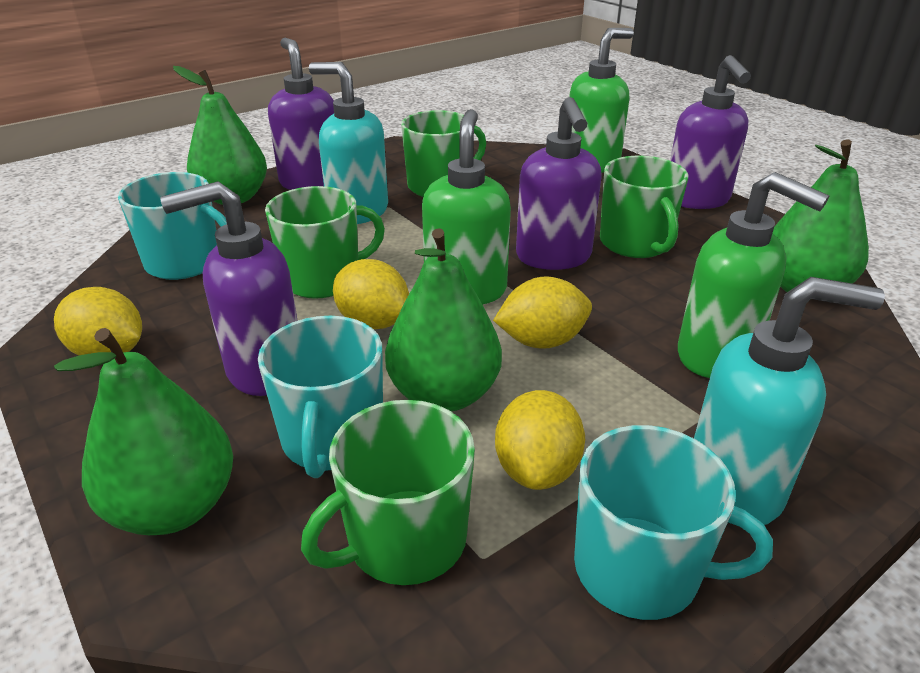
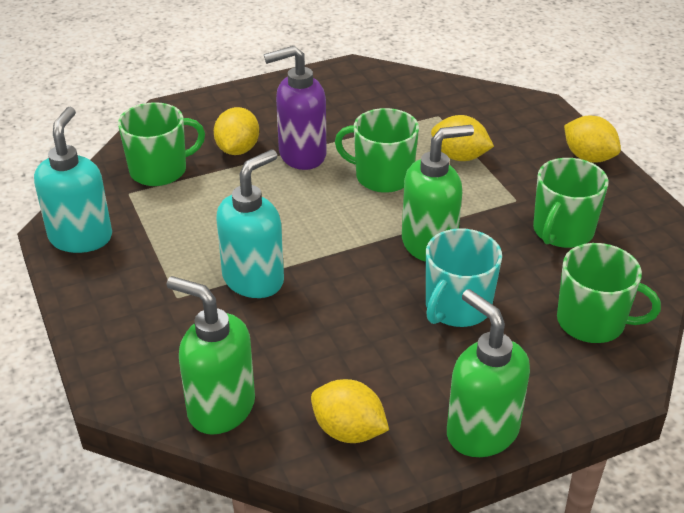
green pear: [54,328,233,535] [173,66,267,205] [385,228,502,412] [773,139,869,292] = 4 -> none = 0
purple soap dispenser: [160,181,298,396] [268,38,334,190] [516,97,602,270] [670,55,751,209] = 4 -> [264,46,326,170] = 1
turquoise mug: [118,172,227,280] [258,316,383,478] [574,425,773,620] = 3 -> [426,228,502,327] = 1

